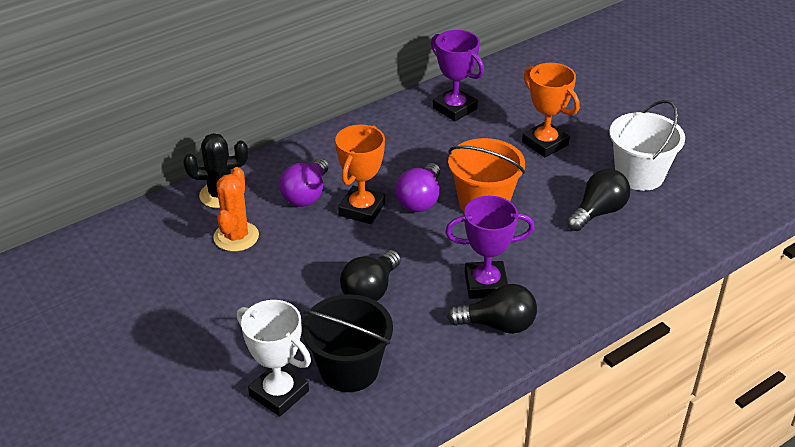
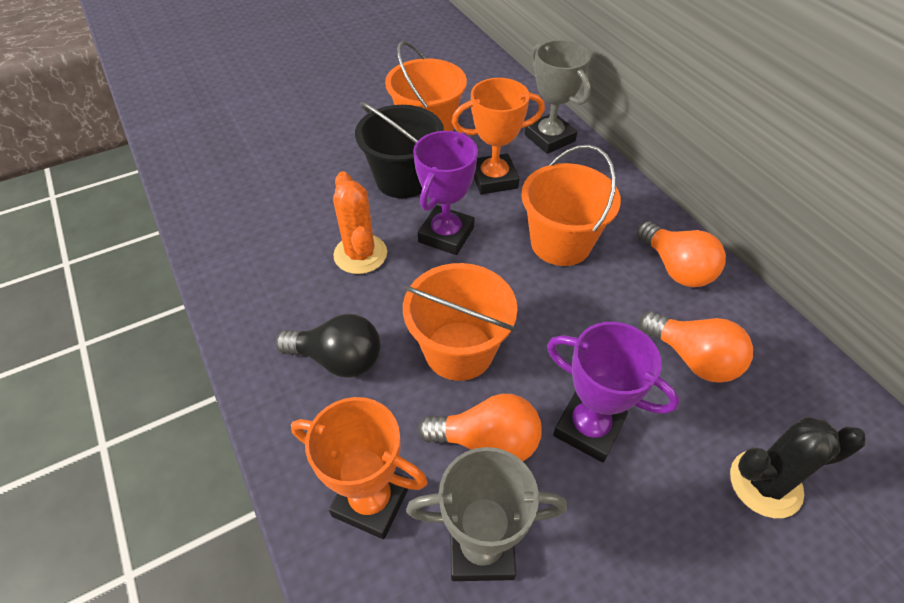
black light bulb: [340,250,401,301] [447,284,537,334] [567,169,630,231] = 3 -> [276,314,381,378] = 1
grey trophy: none = 0 -> [406,447,567,581] [525,40,591,154] = 2
orange bucket: [448,138,525,213] = 1 -> [385,41,467,131] [403,263,518,381] [521,145,621,266] = 3
orange light bulb: none = 0 -> [418,394,542,461] [637,221,726,287] [639,311,753,383] = 3
purple light bulb: [279,158,329,207] [396,163,440,212] = 2 -> none = 0
white bucket: [609,100,685,191] = 1 -> none = 0
white trophy: [237,300,311,416] = 1 -> none = 0

